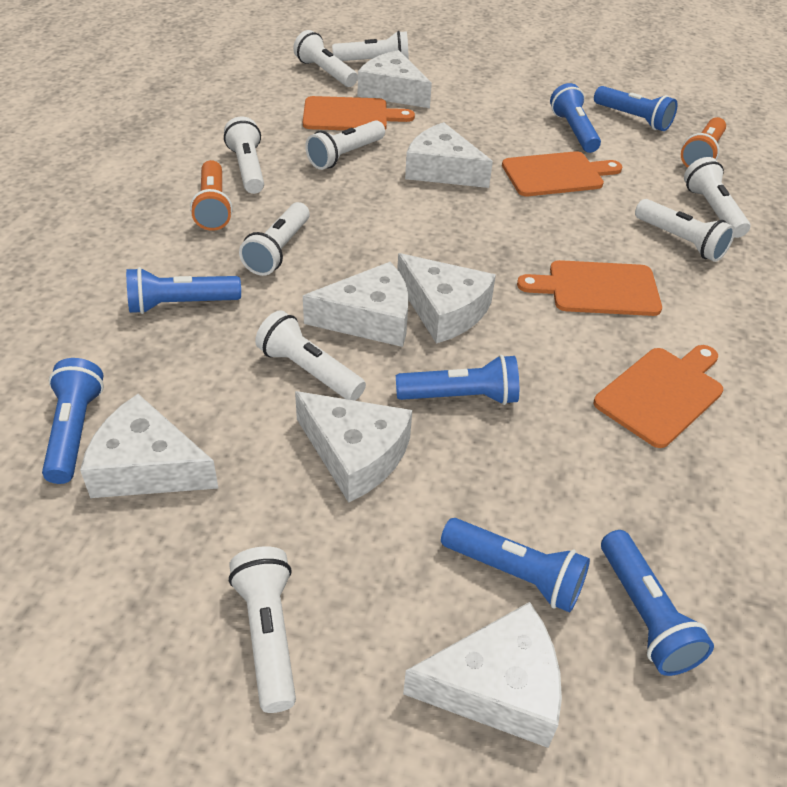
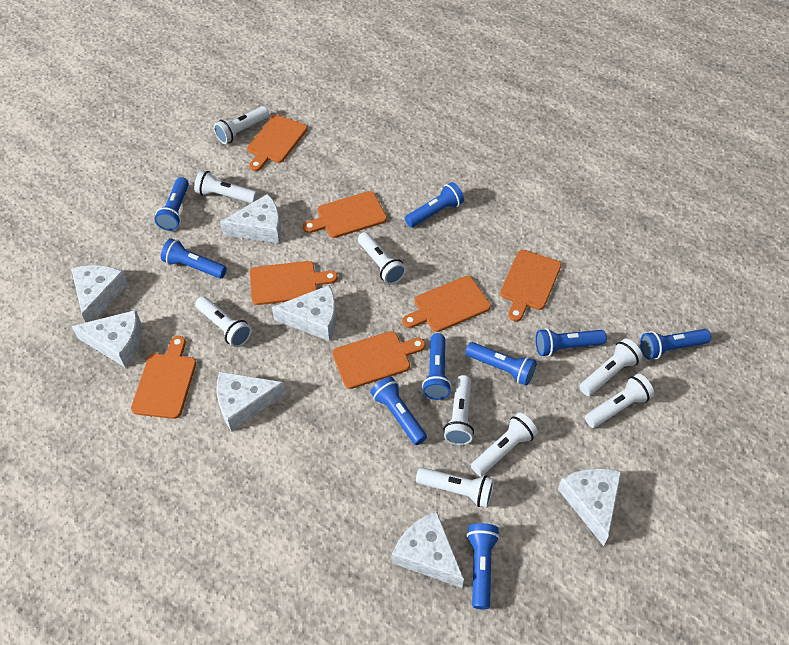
blue flashlight: [42,358,104,484] [126,267,241,314] [396,355,519,405] [441,518,590,613] [550,83,601,153] [594,86,677,131] [601,530,714,676] = 7 -> [155,177,189,231] [161,238,227,279] [370,376,427,445] [405,182,464,227] [422,333,452,400] [465,342,537,386] [467,523,500,609] [536,328,607,357] [640,329,711,360] = 9
orange cutting board: [303,96,415,130] [502,151,622,196] [517,260,662,316] [594,345,723,448] = 4 -> [131,336,196,419] [247,115,307,171] [250,261,338,305] [303,191,387,238] [332,331,426,389] [402,276,491,332] [500,250,561,321] = 7
orange flashlight: [190,160,232,231] [681,117,726,168] = 2 -> none = 0

